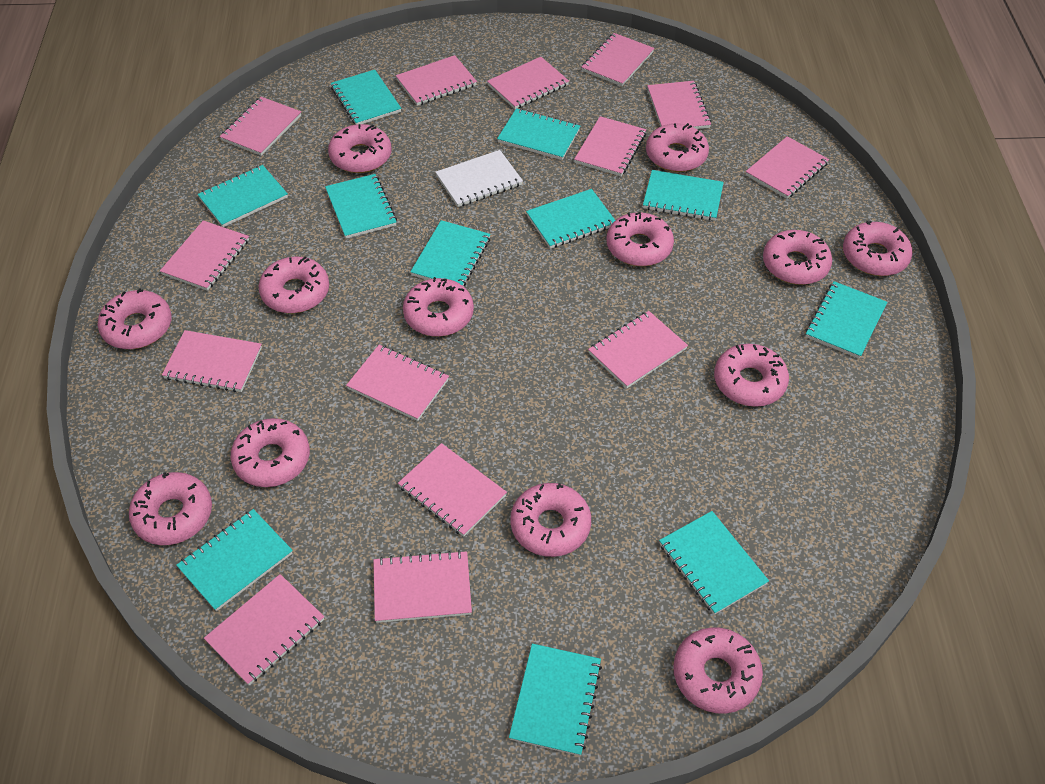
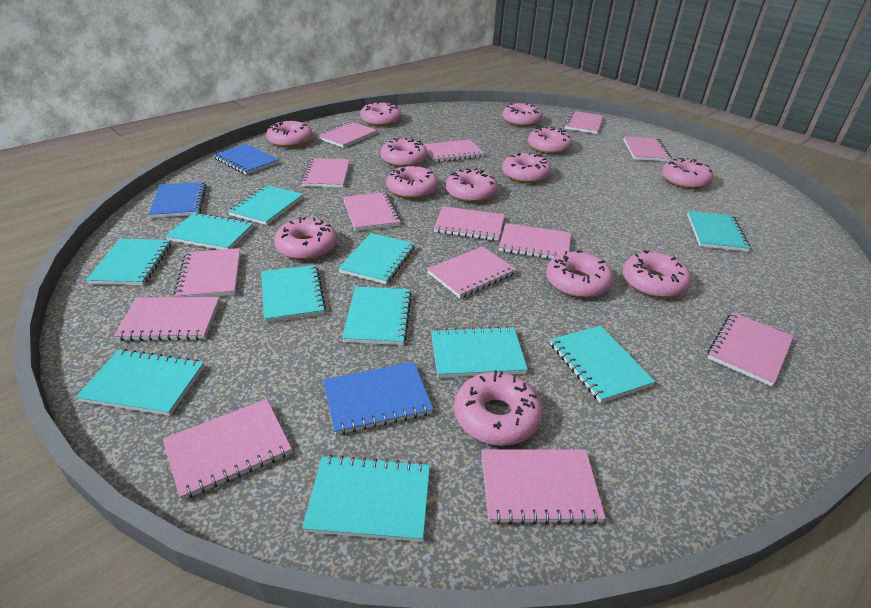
blue notebook: none = 0 -> [149,182,207,218] [213,144,279,175] [323,362,433,435] = 3
white notebook: [436,150,523,207] = 1 -> none = 0

